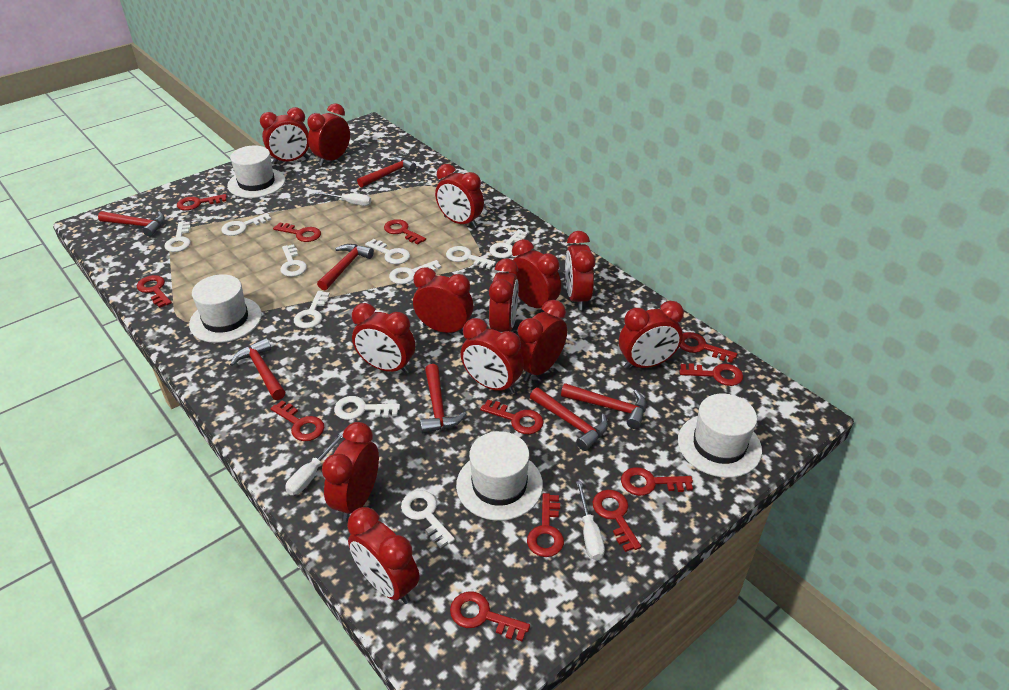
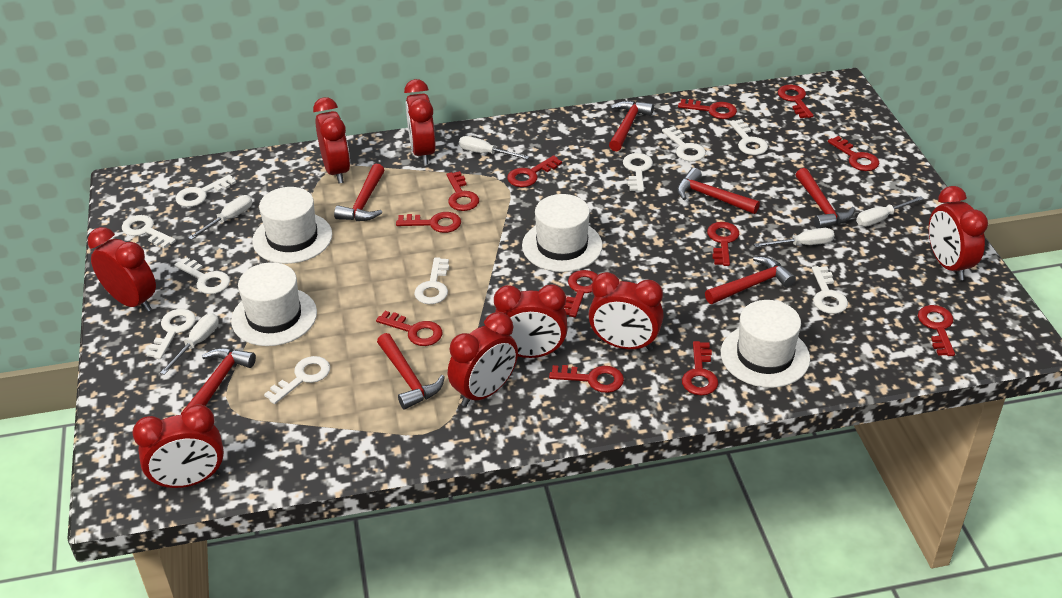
red clock: [260,107,309,164] [307,103,350,166] [322,422,379,522] [347,507,420,604] [352,303,415,374] [413,267,473,334] [435,164,484,228] [461,318,524,395] [489,258,518,333] [509,239,561,308] [518,300,567,381] [565,231,595,310] [619,301,684,369] = 13 -> [88,227,156,312] [133,404,224,490] [313,97,350,183] [404,79,436,165] [448,312,518,407] [494,284,567,358] [589,272,664,351] [929,186,988,280] = 8
white screwdriver: [285,432,343,495] [315,192,371,206] [576,481,605,560] = 3 -> [160,313,219,375] [188,195,252,240] [459,136,529,159] [754,228,834,247] [856,196,924,227] = 5

